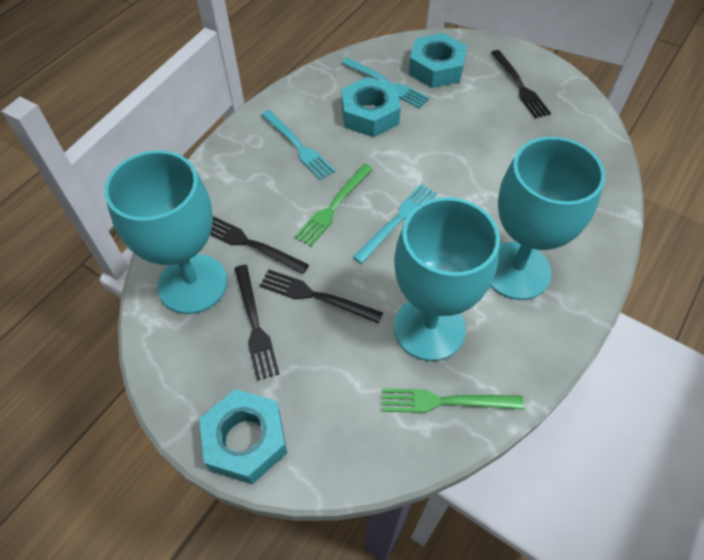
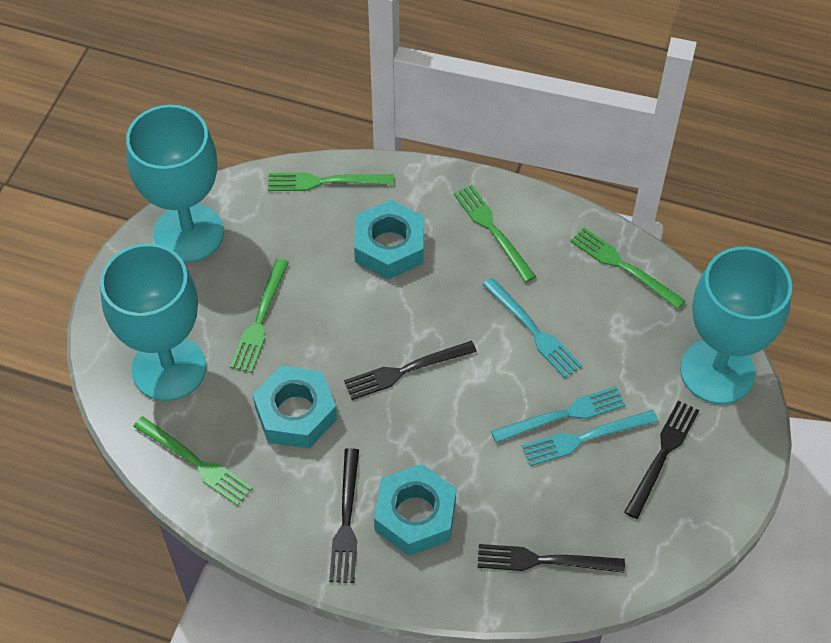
green fork: [295,164,373,247] [382,388,524,413] = 2 -> [133,416,253,506] [230,259,289,373] [268,172,394,191] [454,185,536,282] [570,228,685,309] = 5

